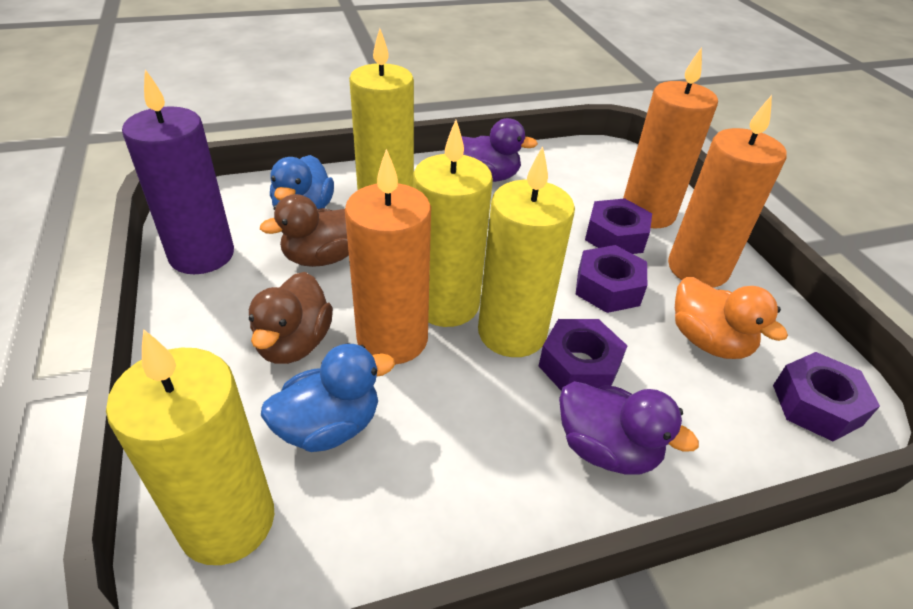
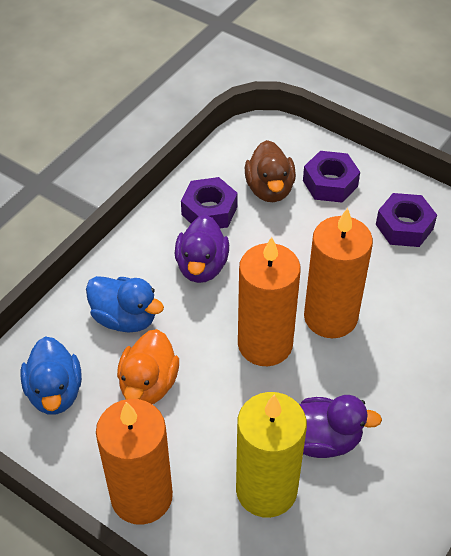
brown duck: [249,272,333,364] [260,194,349,267] = 2 -> [245,140,296,202] = 1
purple candle: [122,69,234,274] = 1 -> none = 0
purple nut: [539,319,627,391] [575,245,647,313] [585,198,652,254] [773,352,880,441] = 4 -> [181,177,238,228] [303,151,360,203] [376,193,437,247] = 3
yellow candle: [106,329,274,565] [349,28,414,190] [413,120,493,327] [478,146,575,357] = 4 -> [236,392,307,518] = 1

